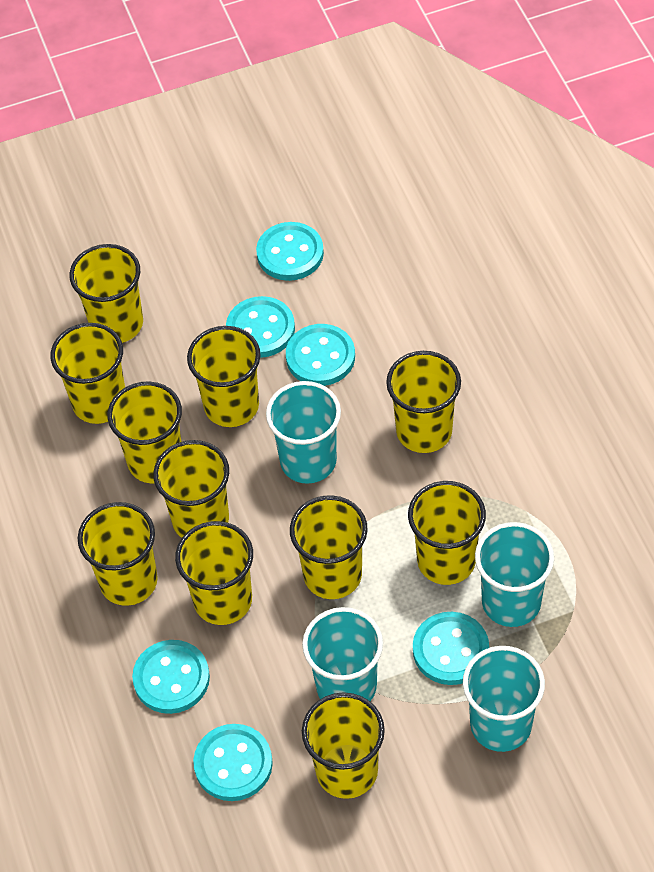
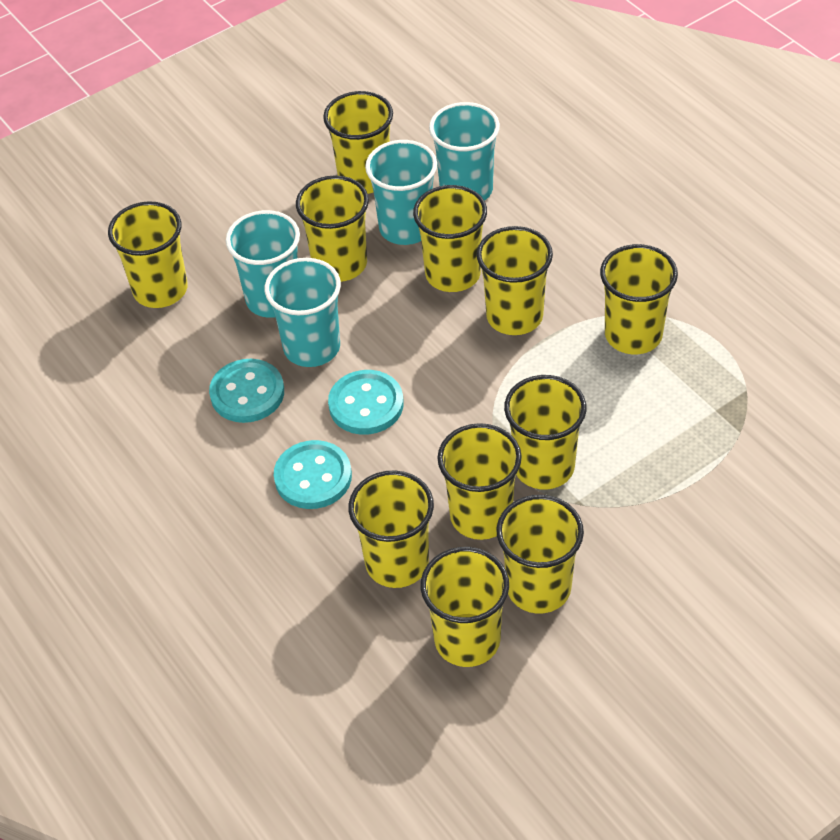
turquoise button: [132,640,210,714] [193,724,273,801] [226,296,295,358] [256,222,324,281] [286,324,355,386] [413,612,489,685] = 6 -> [209,359,284,423] [274,440,352,509] [328,370,404,435] = 3

